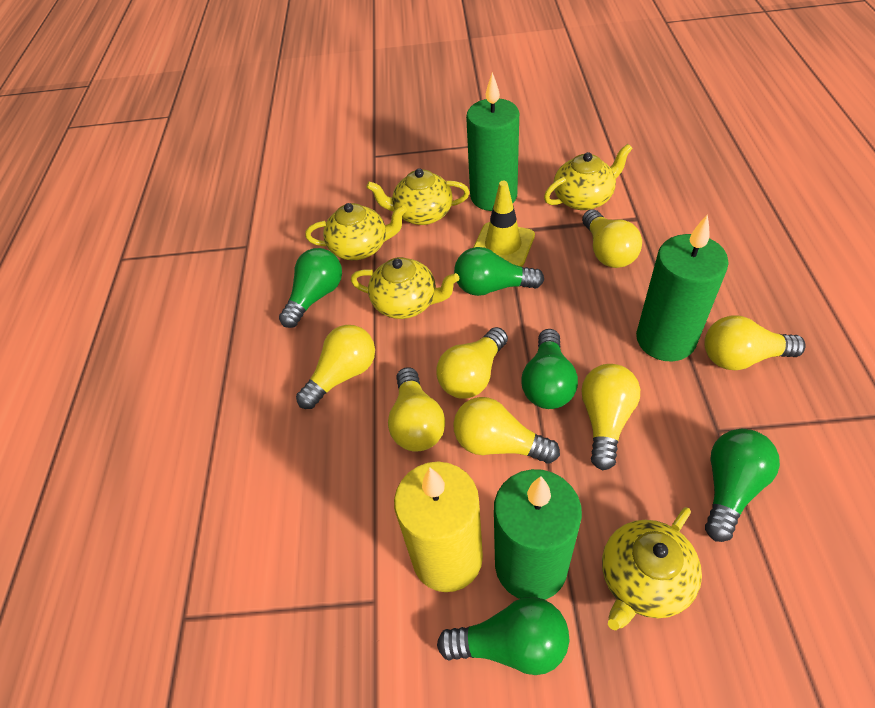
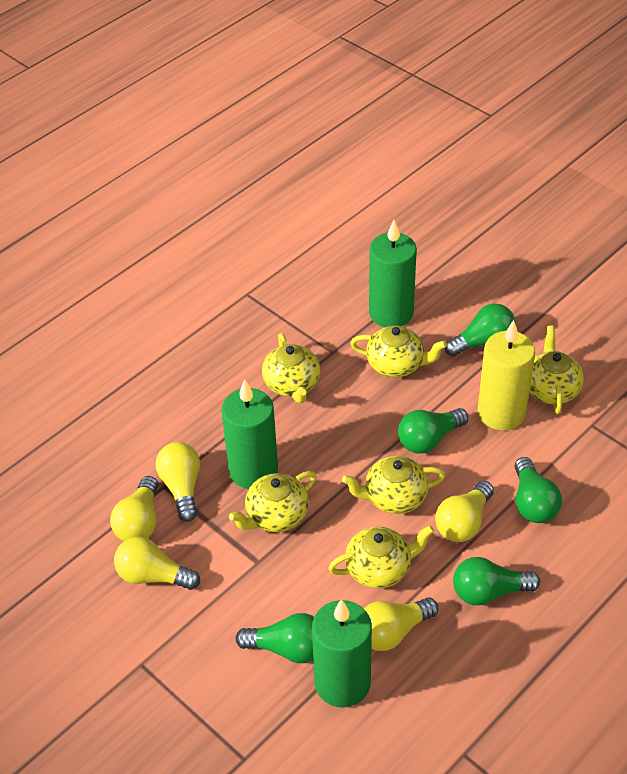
yellow light bulb: [296,325,375,409] [388,367,445,452] [437,327,508,398] [453,397,560,464] [581,364,640,470] [582,209,642,268] [704,316,805,370] = 7 -> [110,476,158,541] [114,537,200,590] [155,442,200,522] [364,597,439,651] [435,481,494,542] = 5
yellow teapot: [305,203,407,260] [351,257,460,319] [366,168,470,225] [544,144,633,210] [602,507,702,630] = 5 -> [229,471,317,532] [262,333,321,403] [328,526,434,588] [342,456,446,514] [350,326,447,377] [529,326,584,414] = 6
yellow traffic cone: [473,181,535,267] = 1 -> none = 0

